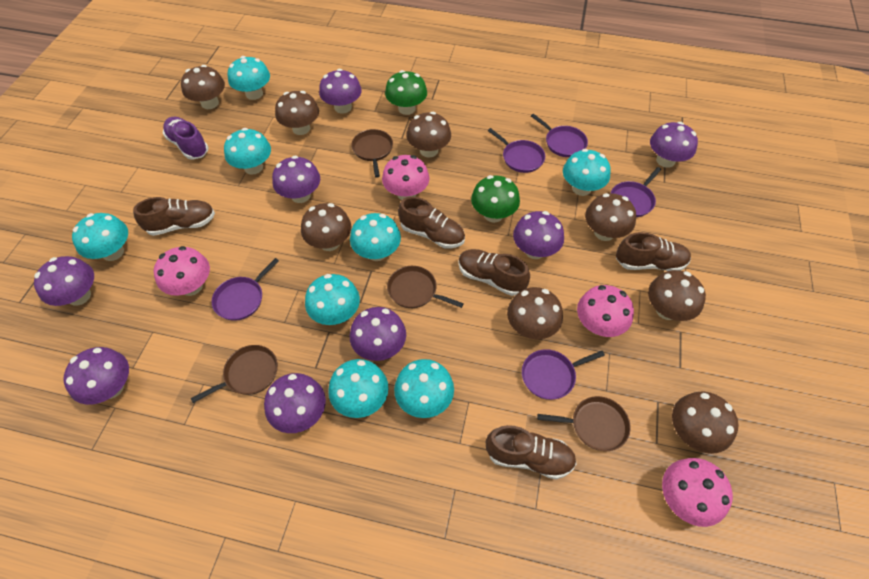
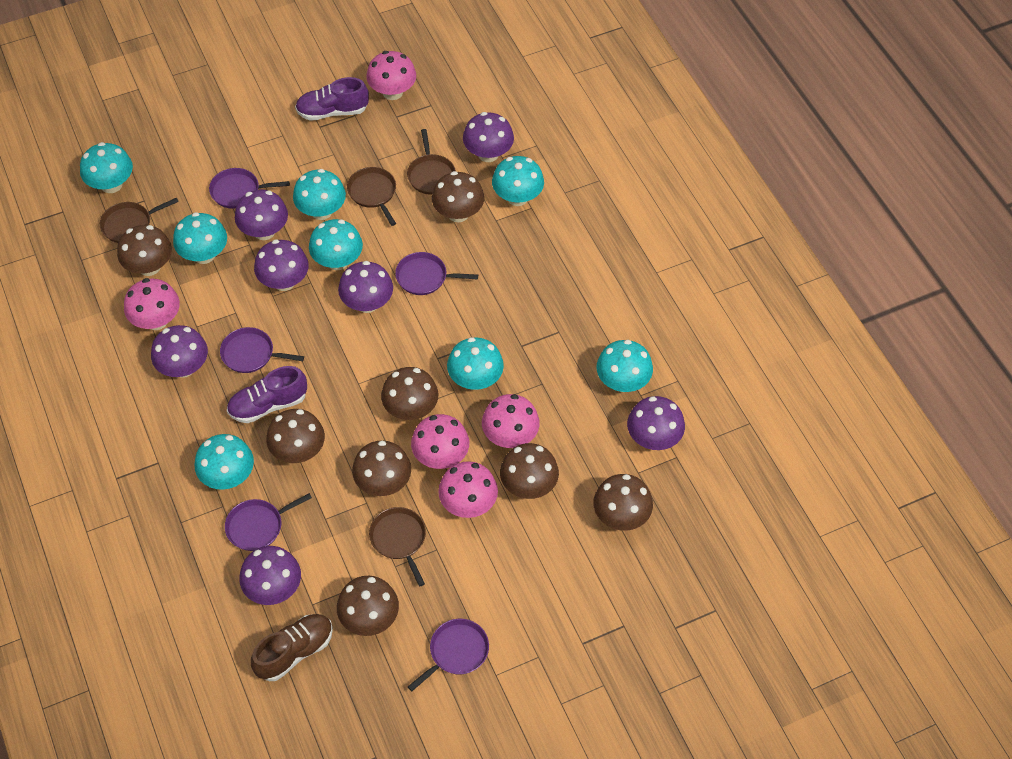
brown shoe: [133,197,215,236] [398,197,465,249] [458,249,530,296] [486,425,577,479] [616,232,691,271] = 5 -> [251,614,333,681] = 1
green mushroom: [385,70,427,115] [471,175,520,223] = 2 -> none = 0
pink mushroom: [153,246,210,296] [382,155,429,200] [577,285,634,337] [662,458,733,527] = 4 -> [124,278,180,330] [367,51,416,100] [411,414,469,469] [438,461,498,518] [482,394,539,448] = 5
purple mushroom: [34,256,94,306] [63,347,129,405] [264,373,326,433] [272,156,320,203] [319,69,362,114] [350,307,406,361] [513,211,564,259] [650,122,698,168] = 8 -> [151,325,208,378] [235,190,288,240] [239,546,301,605] [254,239,309,291] [338,261,393,313] [463,112,514,162] [627,396,685,450] = 7
purple shoe: [163,117,209,160] = 1 -> [227,366,307,423] [295,77,369,121] = 2

